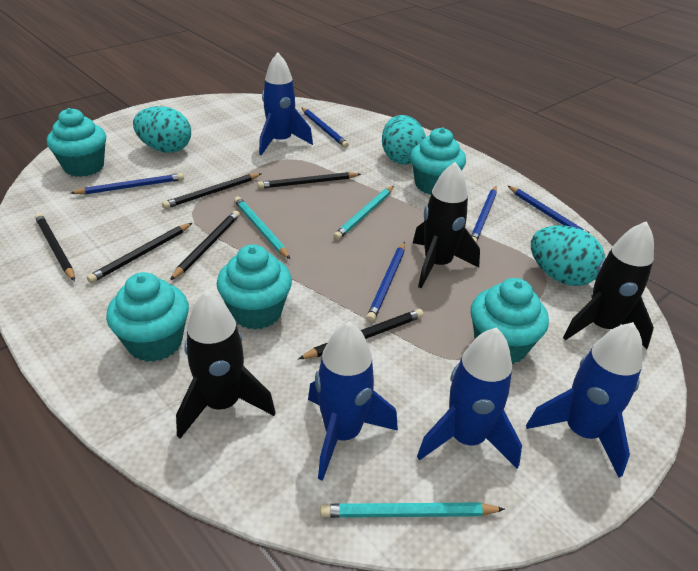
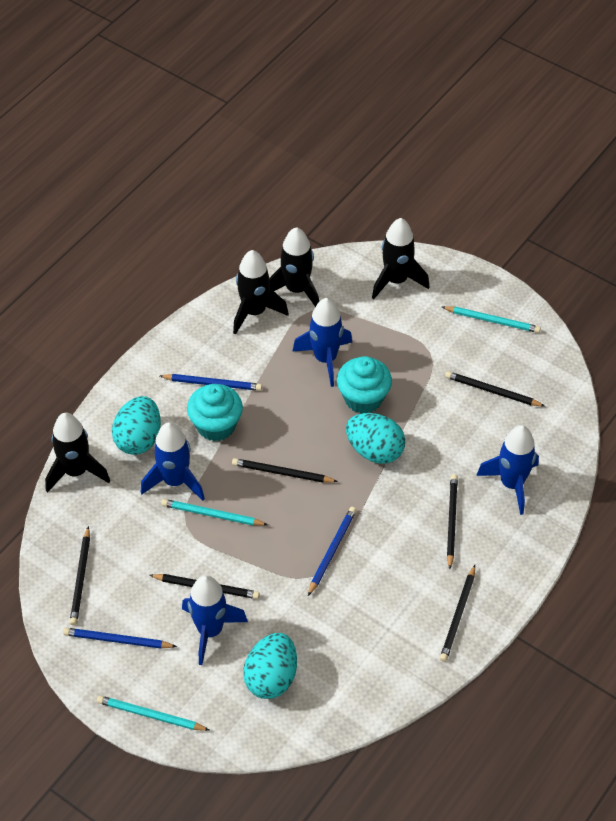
black rocket: [176,291,276,439] [413,162,480,289] [563,221,654,349] = 3 -> [45,413,110,493] [233,250,289,335] [269,227,319,307] [372,218,429,299] = 4
blue pencil: [70,173,184,195] [302,108,349,148] [366,242,405,322] [471,186,497,243] [508,186,594,237] = 5 -> [63,628,177,649] [160,374,262,391] [308,507,356,596] = 3
turquoise cupcake: [47,108,106,177] [106,272,189,362] [217,244,292,330] [410,127,466,194] [471,278,549,364] = 5 -> [187,384,243,441] [337,356,392,413] = 2

